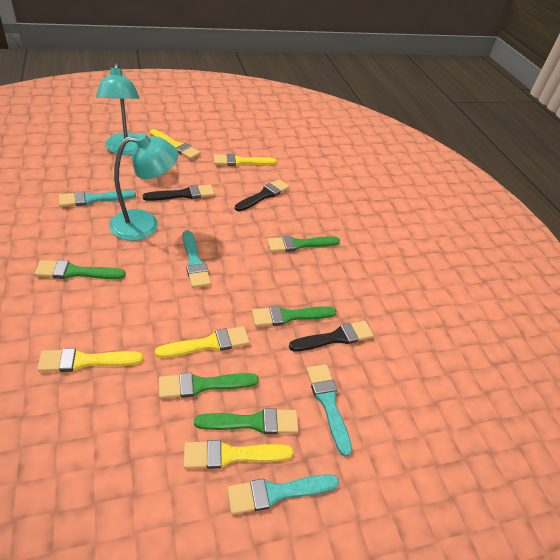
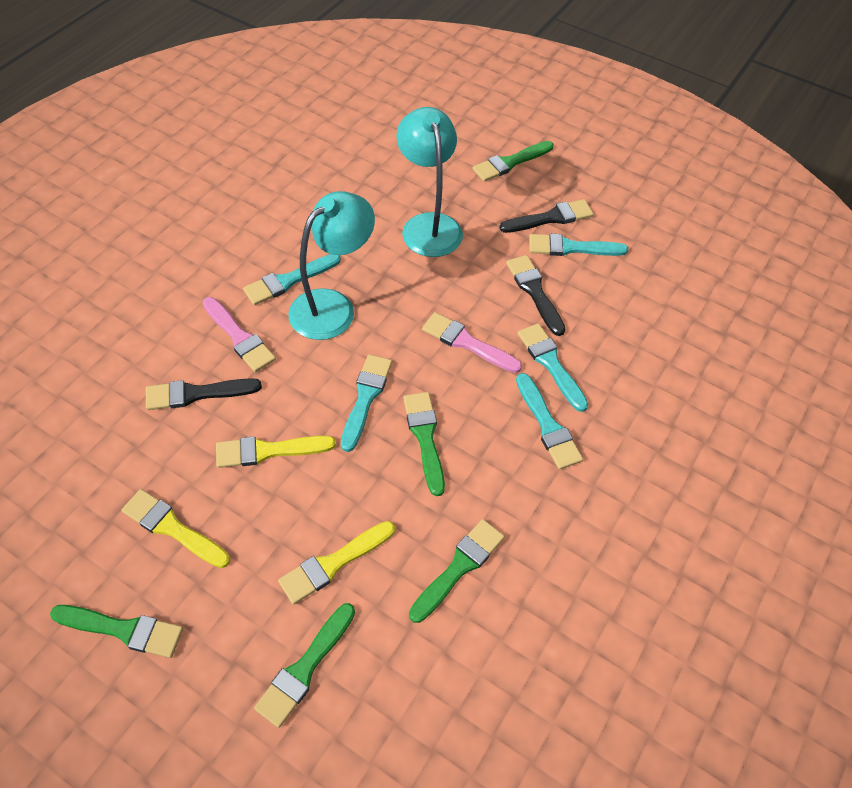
pink brush: none = 0 -> [203,297,276,372] [422,312,522,373] = 2
turquoise brush: [59,190,136,207] [183,231,211,288] [227,474,339,515] [306,364,352,457] = 4 -> [243,254,341,305] [341,354,392,452] [516,373,583,469] [518,323,588,412] [529,234,628,256] = 5
yellow brush: [37,348,143,372] [150,129,201,159] [155,326,250,358] [183,440,293,469] [214,154,277,166] = 5 -> [122,489,230,568] [216,436,336,468] [278,521,395,605] = 3

